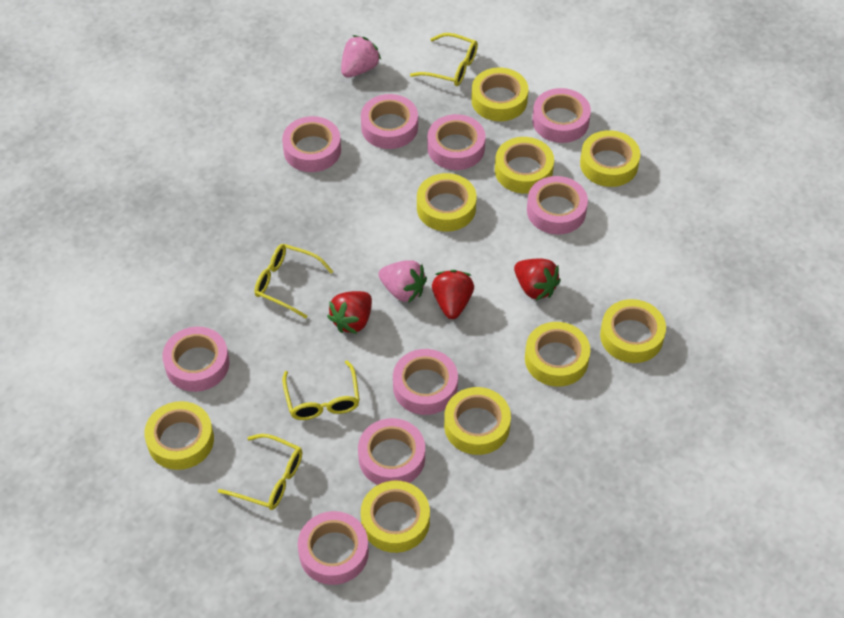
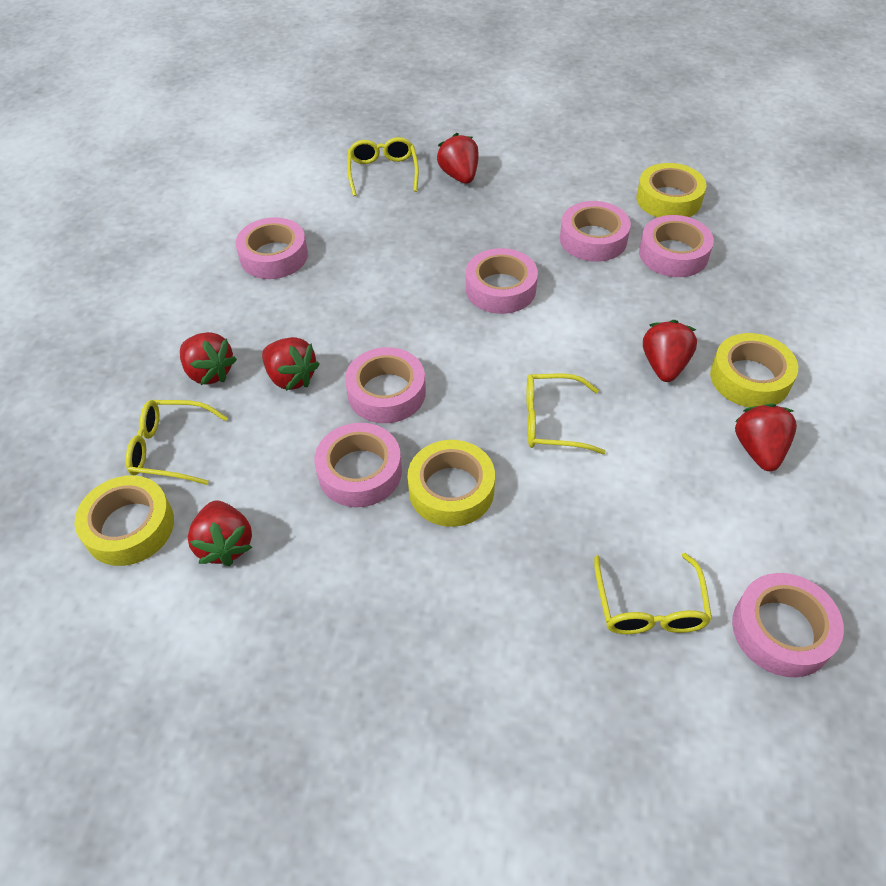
pink strawberry: [341,35,381,78] [379,260,427,303] = 2 -> none = 0
pink tape: [162,327,230,392] [282,116,341,172] [298,511,369,585] [358,418,425,485] [361,94,418,149] [393,349,458,415] [427,114,485,170] [527,176,588,234] [532,88,591,143] = 9 -> [235,217,308,279] [314,423,402,507] [345,347,426,423] [466,248,538,314] [560,201,631,262] [639,215,714,277] [732,573,844,677] = 7
red strawberry: [327,291,372,334] [432,270,474,319] [514,259,561,301] = 3 -> [180,332,237,385] [188,500,253,566] [262,337,320,391] [437,133,479,184] [643,320,697,382] [735,403,797,471] = 6
yellow tape: [144,401,214,470] [361,481,430,553] [417,173,477,232] [444,387,511,455] [471,68,528,121] [495,137,554,193] [525,322,590,387] [580,130,640,187] [600,299,666,363] = 9 -> [75,475,174,566] [408,440,495,527] [636,163,707,218] [710,333,798,407] = 4

